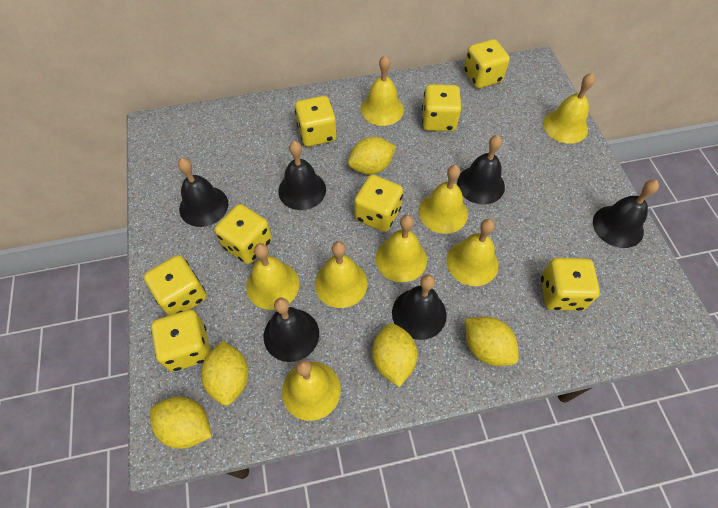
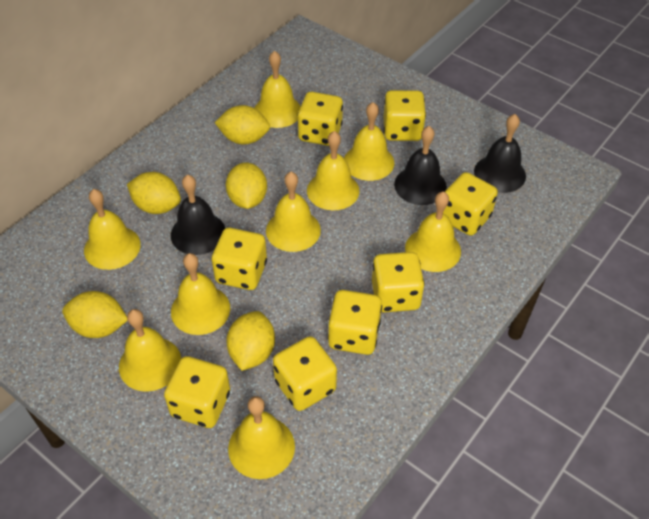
black bell: [178,158,228,227] [264,298,319,362] [278,141,326,210] [392,274,447,340] [457,135,505,205] [593,180,659,248] = 6 -> [171,174,225,255] [394,126,447,205] [474,114,526,193] = 3
yellow bell: [246,243,300,310] [282,360,341,421] [315,241,368,308] [361,55,404,126] [376,215,427,282] [419,165,468,234] [447,219,499,286] [543,73,595,144] = 8 -> [84,189,141,270] [119,309,181,392] [171,253,230,335] [228,396,295,479] [254,51,301,128] [266,172,321,252] [307,131,360,210] [344,102,394,181] [405,191,461,272] = 9

